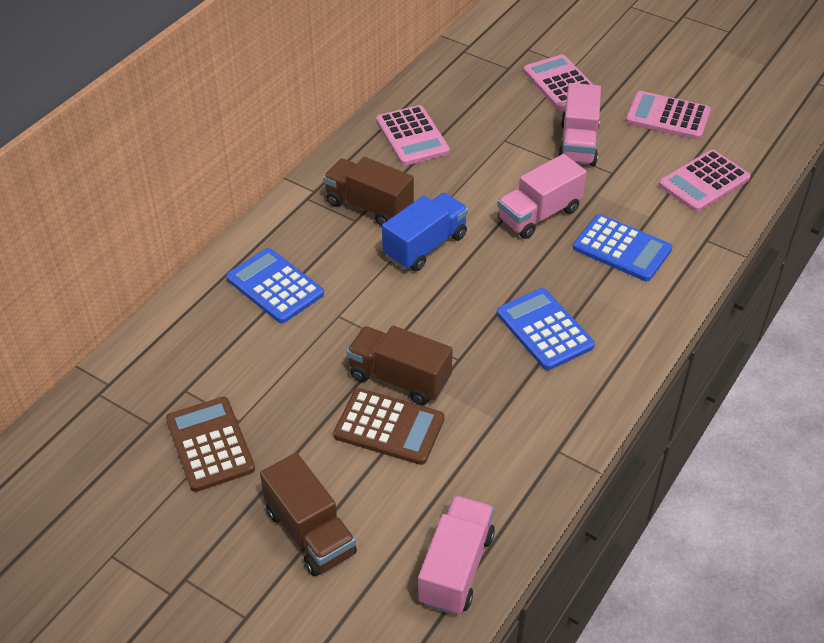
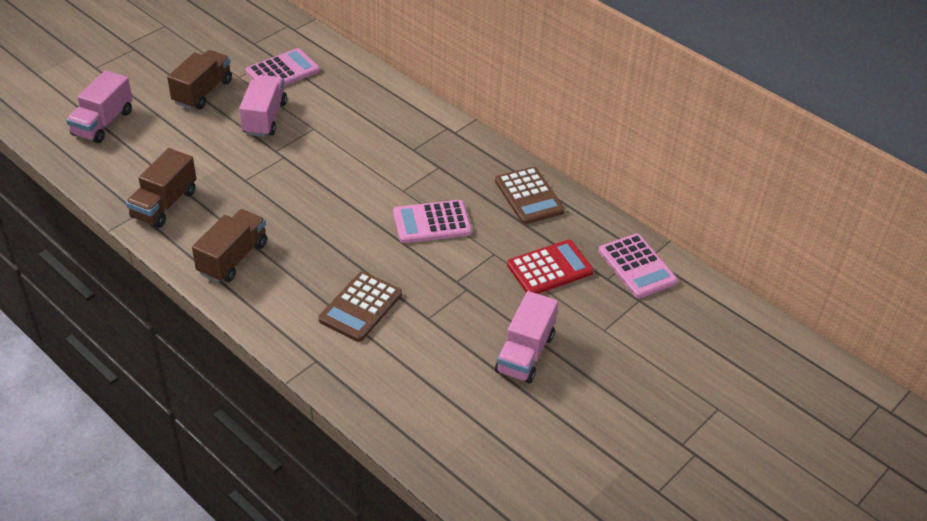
blue calculator: [226,248,324,323] [497,288,595,370] [573,214,672,281] = 3 -> none = 0
blue truck: [382,193,468,271] = 1 -> none = 0
pink calculator: [376,105,450,166] [523,54,593,110] [626,91,711,140] [659,150,751,212] = 4 -> [245,48,320,86] [393,200,472,243] [599,233,678,298] = 3
red calculator: none = 0 -> [507,240,594,294] = 1

